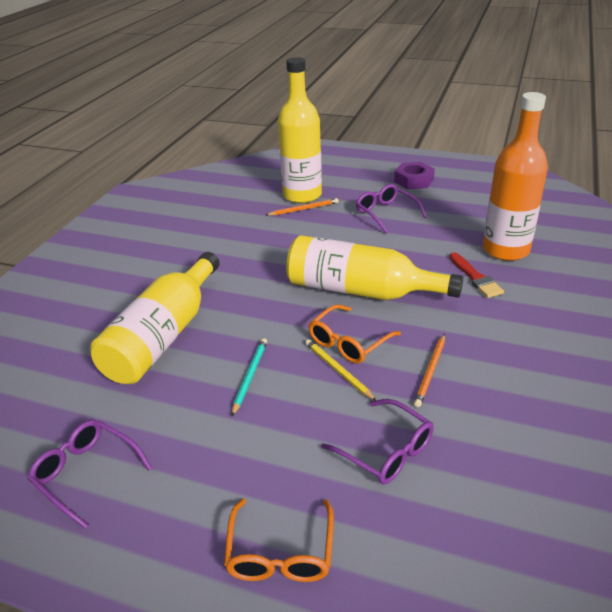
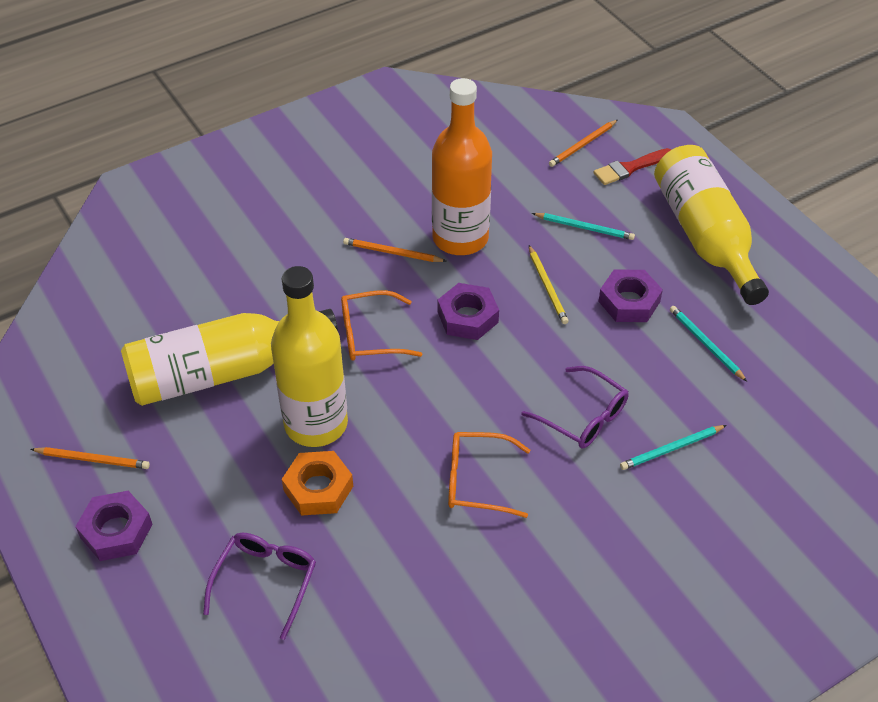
orange nut: none = 0 -> [282,451,353,516] = 1
orange pencil: [266,198,339,216] [414,334,445,407] = 2 -> [31,447,150,469] [343,238,446,262] [549,120,617,167] = 3
purple glasses: [27,420,152,529] [321,399,434,485] [356,184,427,233] = 3 -> [203,533,316,640] [521,366,629,449] = 2
purple nut: [394,162,435,189] = 1 -> [75,491,153,561] [438,283,499,340] [598,269,663,322] = 3
turquoise pencil: [232,338,267,416] = 1 -> [532,213,635,240] [620,425,727,470] [670,306,747,382] = 3

